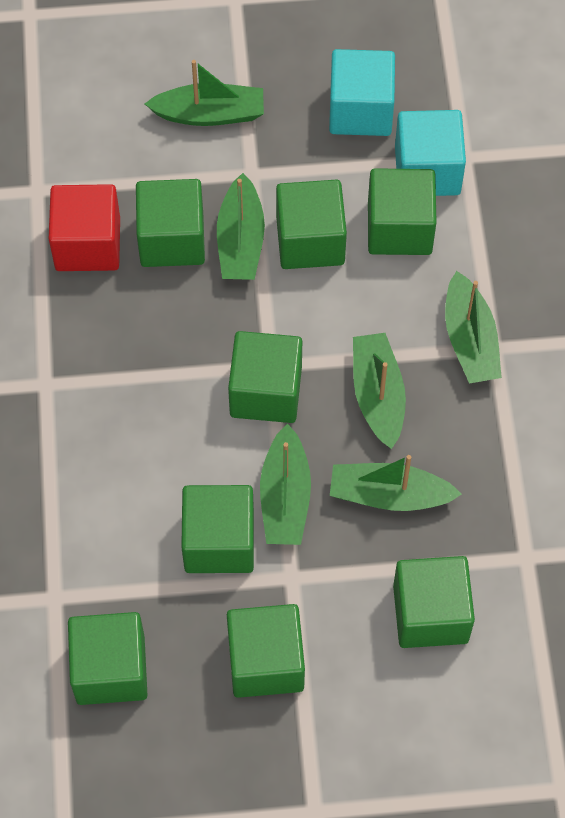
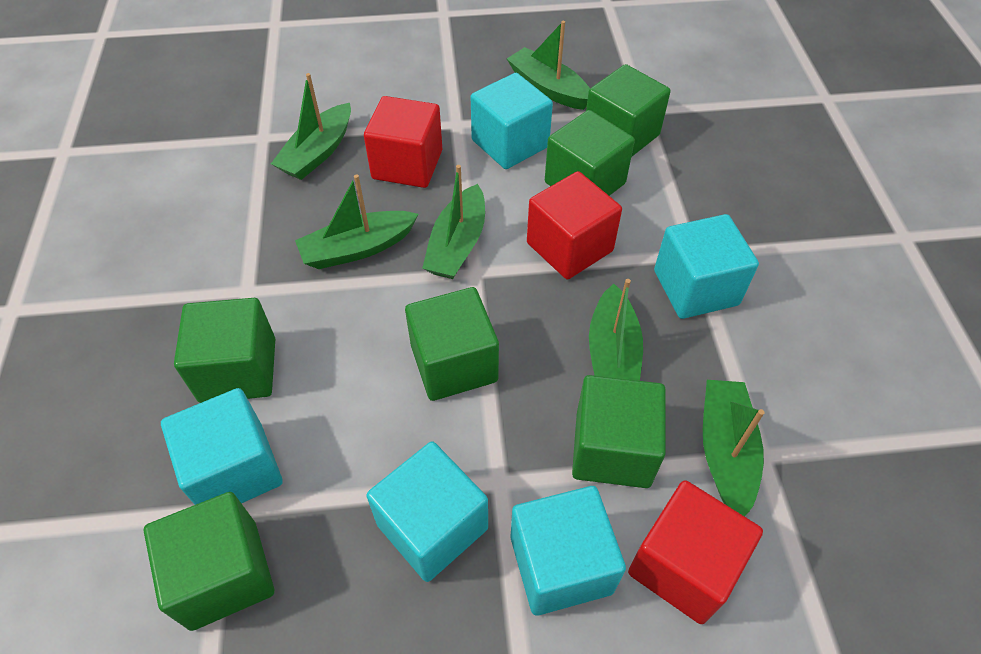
green cube: [68,612,147,705] [136,179,205,267] [181,485,254,573] [227,604,305,698] [228,331,302,423] [276,180,347,269] [368,168,437,255] [393,556,475,648] = 8 -> [143,492,274,631] [174,298,275,403] [405,287,499,401] [545,110,635,196] [572,375,666,488] [586,64,671,156] = 6
red cube: [49,184,120,271] = 1 -> [364,96,442,188] [527,171,622,279] [628,480,763,624] = 3
turquoise cube: [329,49,395,136] [395,110,466,196] = 2 -> [161,388,283,505] [366,442,488,582] [471,73,553,169] [511,486,626,616] [654,214,759,319] = 5

